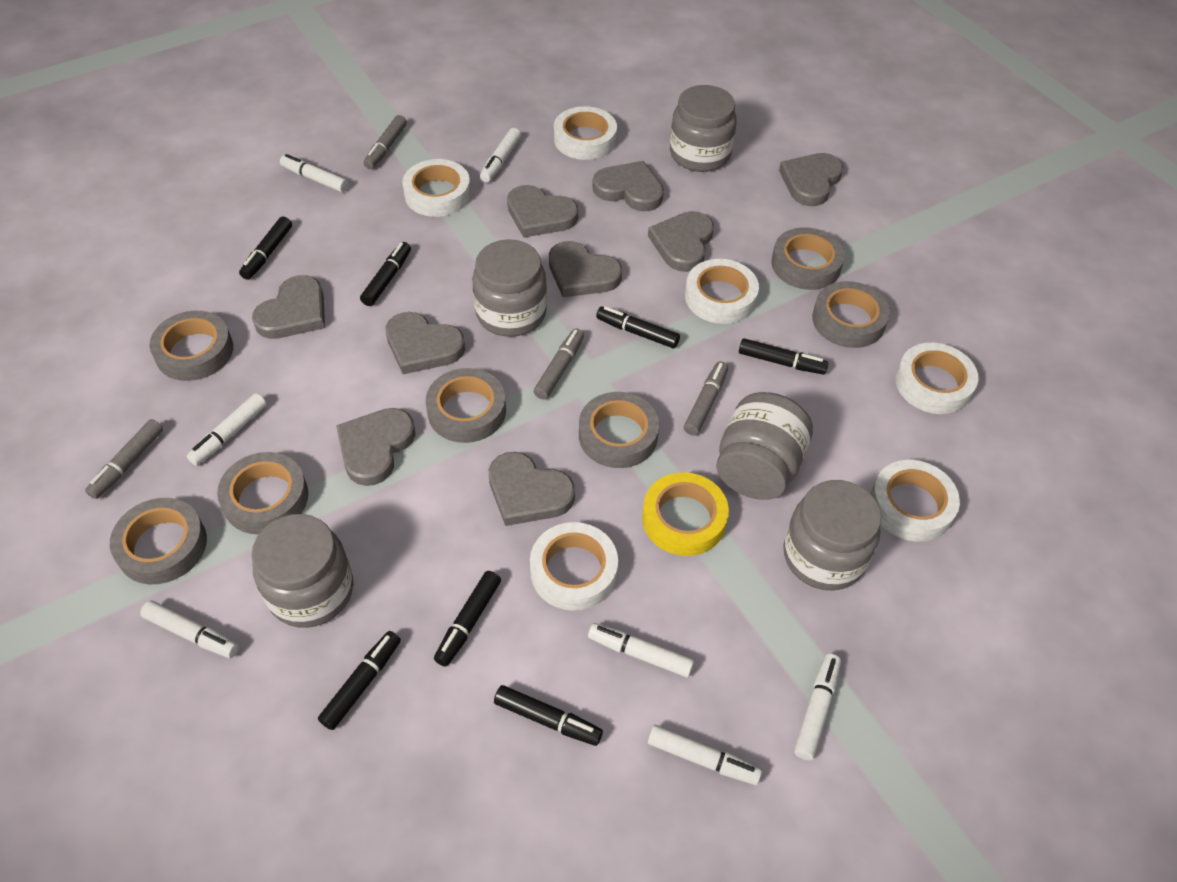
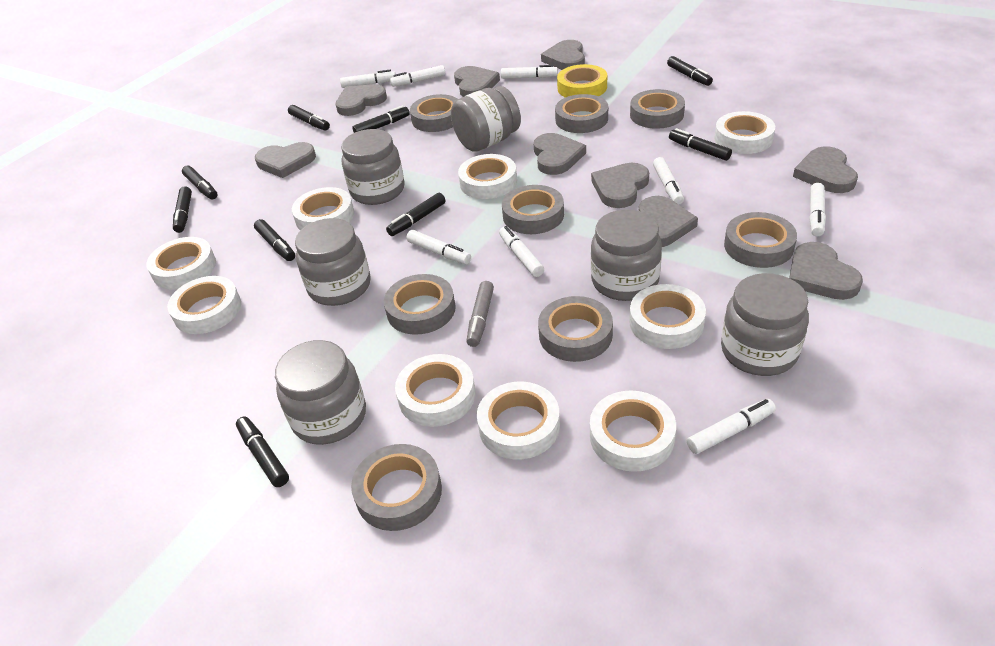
black marker: [239,217,292,280] [318,631,401,730] [360,242,411,306] [434,571,501,667] [494,685,603,746] [596,306,680,349] [739,338,829,375] = 7 -> [173,186,192,233] [182,165,218,199] [236,416,289,487] [254,219,295,261] [288,105,330,131] [352,106,410,133] [386,193,445,236] [667,56,713,86] [669,128,732,161] = 9
grey jar: [252,514,353,628] [472,239,547,337] [670,85,737,172] [716,392,813,500] [783,480,881,590] = 5 -> [275,340,366,445] [295,218,371,306] [341,129,405,205] [451,86,521,152] [591,209,662,301] [721,273,809,376] = 6
grey marker: [85,419,163,499] [363,115,407,169] [534,328,584,400] [683,361,728,436] = 4 -> [466,281,494,347] = 1
grey tape: [110,498,207,584] [149,311,233,381] [217,452,308,535] [426,368,506,443] [579,392,659,468] [771,227,845,290] [812,281,890,348] = 7 -> [351,444,442,531] [384,274,456,335] [410,94,457,132] [502,185,564,234] [538,296,613,362] [555,94,608,133] [630,89,685,129] [724,212,797,268] = 8
white marker: [140,600,239,658] [187,393,267,466] [280,154,349,192] [480,128,521,182] [588,623,694,677] [648,725,762,785] [794,654,841,760] = 7 -> [340,70,396,88] [390,65,445,87] [406,230,471,264] [499,226,544,277] [501,65,558,79] [653,157,684,204] [687,399,776,454] [809,183,826,236] = 8
white tape: [402,159,471,217] [530,522,618,611] [554,106,617,160] [685,259,759,324] [871,460,960,542] [895,343,979,414] = 6 -> [146,237,216,290] [167,276,241,334] [292,187,354,230] [395,354,475,427] [458,154,517,199] [477,381,560,460] [590,391,676,472] [629,284,706,349] [714,111,775,154] = 9

